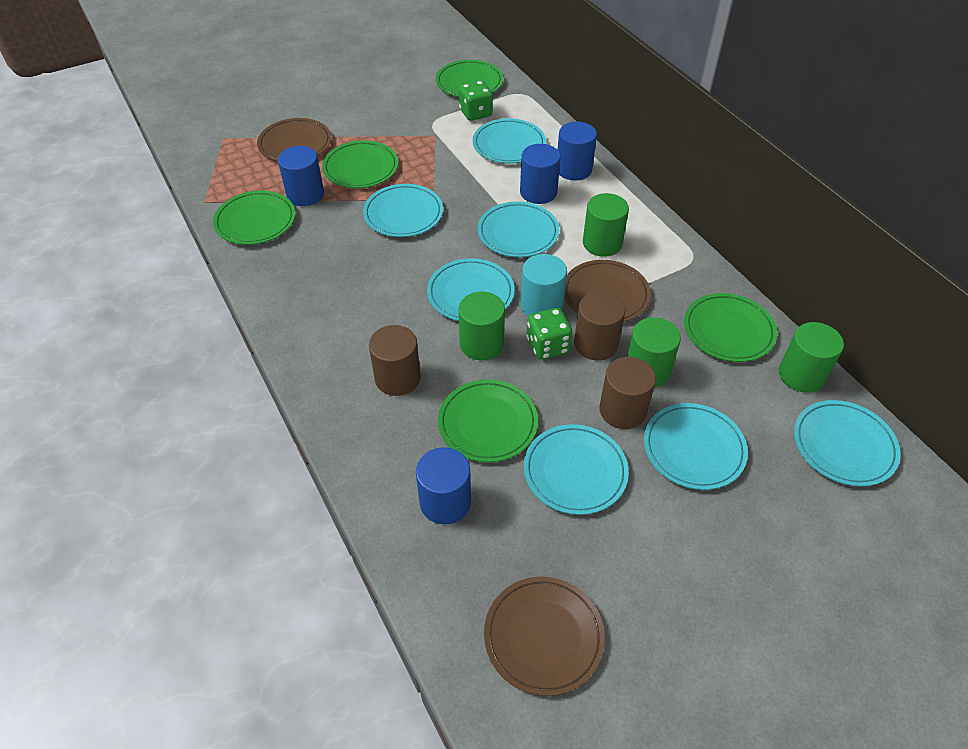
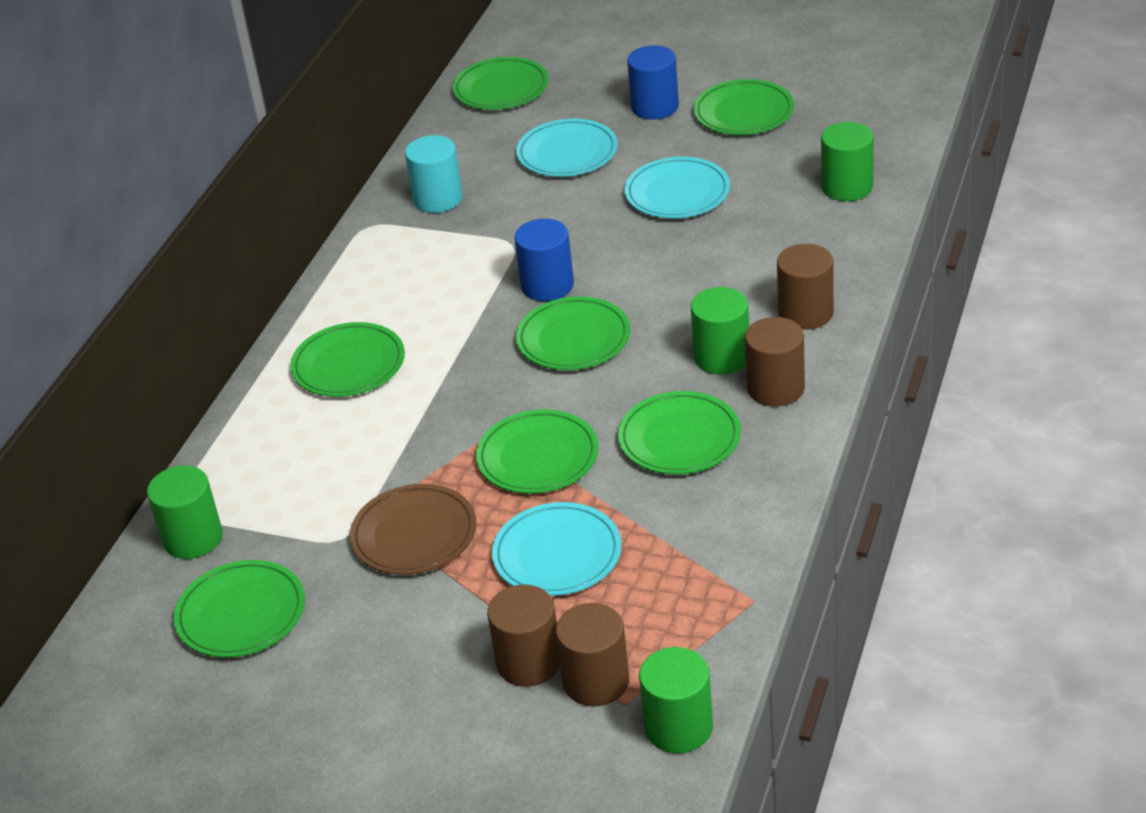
blue cylinder: [278,146,324,206] [416,447,471,524] [520,144,561,204] [558,122,597,181] = 4 -> [514,219,574,301] [627,45,679,120] = 2
brown cylinder: [369,325,421,396] [574,292,625,361] [599,357,656,429] = 3 -> [487,584,560,687] [556,603,629,706] [745,317,805,406] [777,244,834,329] = 4
brown plate: [257,118,331,162] [484,577,605,696] [564,260,651,322] = 3 -> [350,484,477,575] = 1
green dice: [459,81,493,121] [527,308,572,360] = 2 -> none = 0
green plate: [213,190,295,245] [322,141,398,188] [436,60,503,97] [438,379,538,462] [684,293,777,362] = 5 -> [174,560,305,658] [290,322,405,397] [452,57,549,110] [476,409,599,494] [516,296,630,370] [618,391,741,474] [693,79,794,135] = 7
turquoise plate: [363,184,443,237] [427,258,515,321] [473,118,546,164] [477,202,559,257] [524,424,629,515] [644,403,748,490] [794,400,901,486] = 7 -> [492,502,621,596] [516,119,618,177] [625,157,730,218] = 3

